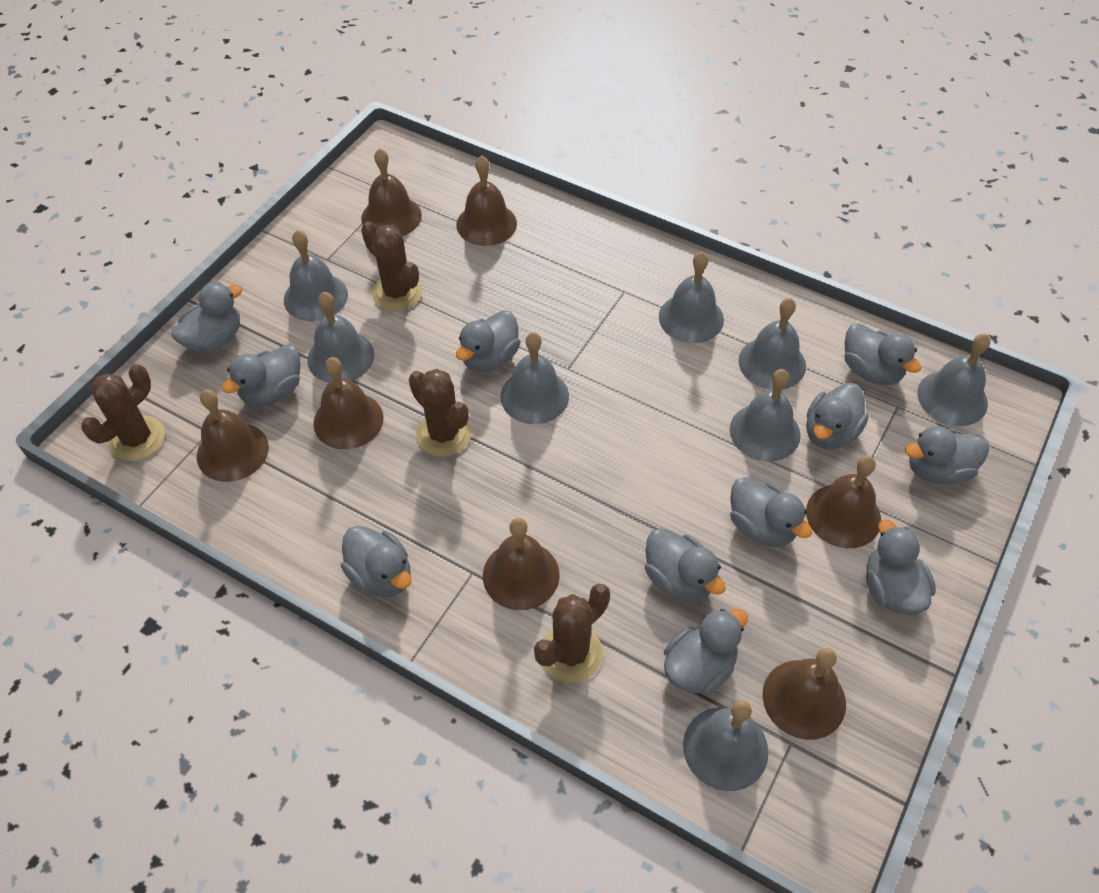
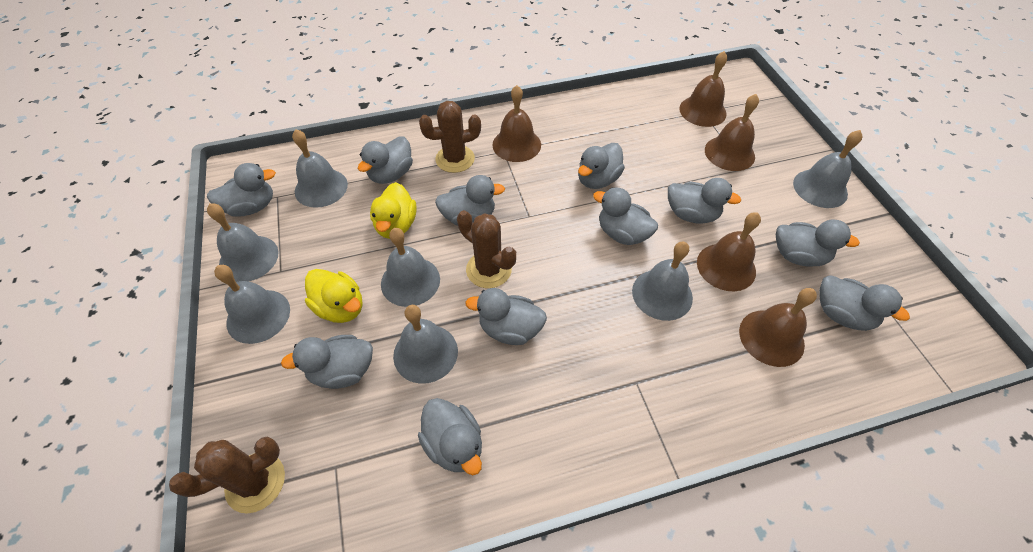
brown bell: [197,389,269,482] [313,357,384,449] [361,148,422,236] [456,156,517,246] [483,518,560,610] [763,648,846,740] [806,456,881,548] = 7 -> [492,85,541,162] [679,51,727,127] [697,212,761,291] [705,94,759,171] [739,288,817,367] = 5
brown cactus: [81,364,165,461] [361,221,422,311] [409,369,471,457] [534,584,610,683] = 4 -> [169,437,285,514] [419,101,481,173] [457,210,516,288] = 3
grey bell: [284,230,348,321] [307,292,374,383] [501,332,569,424] [659,252,724,343] [683,700,769,791] [730,369,801,461] [738,298,806,390] [917,334,990,426] = 8 -> [207,203,279,282] [214,265,290,344] [292,129,348,208] [381,228,440,307] [393,305,458,384] [632,241,693,321] [793,130,862,208] = 7
yellow duck: none = 0 -> [305,269,362,323] [370,182,417,239] = 2

